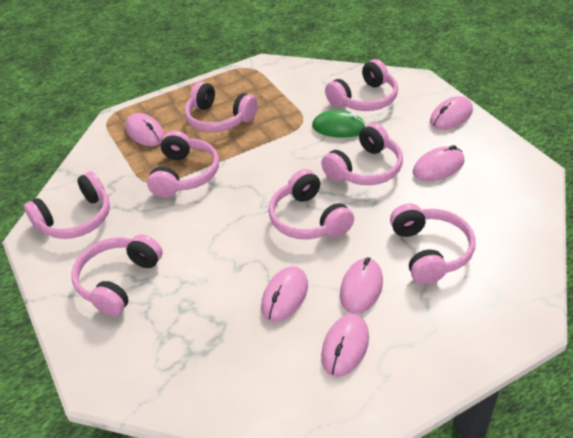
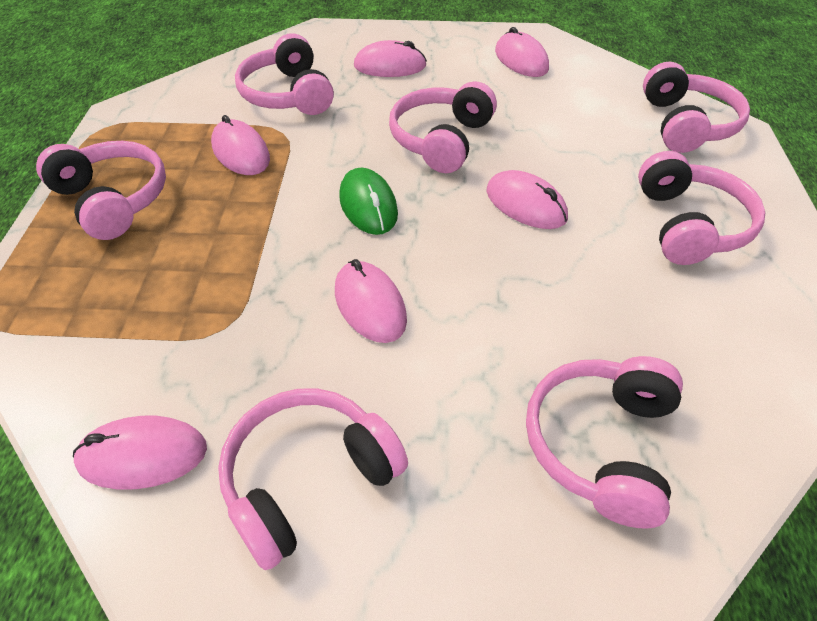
pink headphones: [24,171,110,239] [71,234,163,317] [147,130,219,198] [185,81,258,132] [268,169,354,239] [321,123,403,185] [325,59,398,111] [390,203,476,285] = 8 -> [36,141,166,240] [218,388,408,570] [235,33,334,115] [389,81,497,173] [526,356,683,529] [638,151,765,265] [643,62,750,153] = 7

